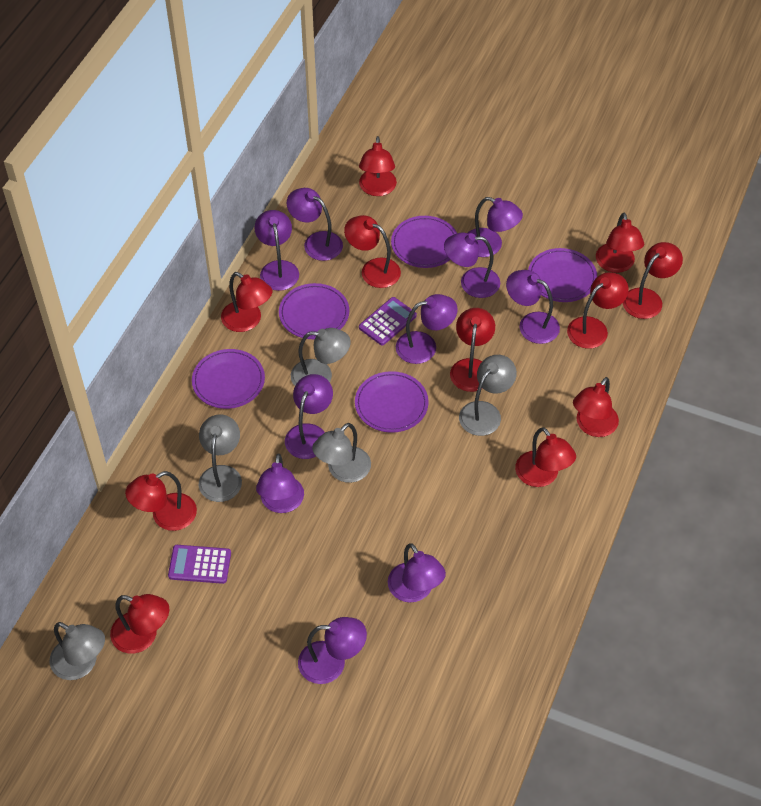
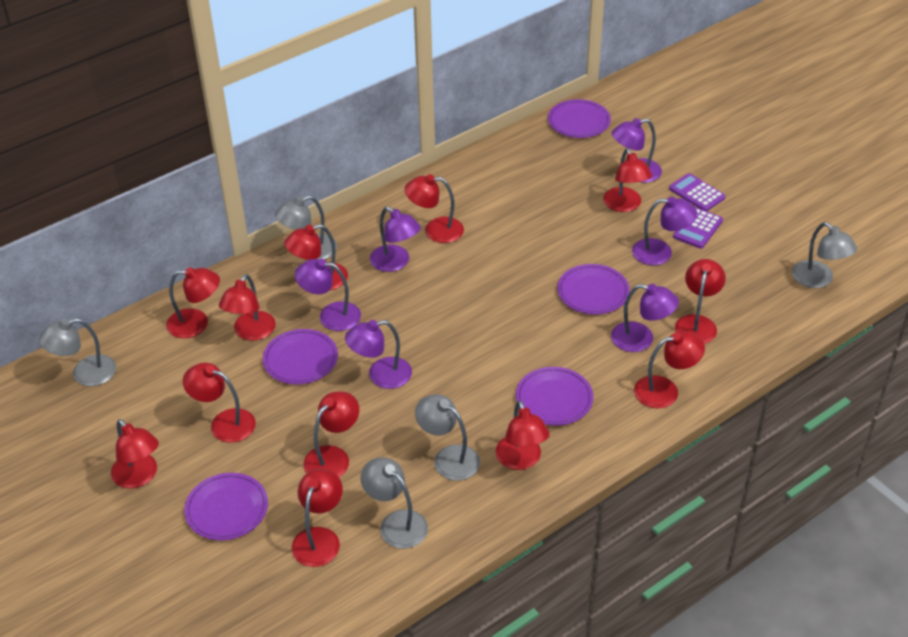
purple lamp: [255,210,299,291] [256,454,304,513] [285,374,333,459] [287,188,343,261] [298,617,367,684] [388,543,446,602] [396,294,458,364] [444,232,500,298] [468,197,523,257] [506,270,560,344] = 10 -> [295,259,361,331] [345,320,412,389] [370,207,421,272] [611,284,679,352] [612,118,662,183] [632,197,697,265] = 6
red lamp: [110,594,169,654] [125,471,197,531] [221,272,272,332] [344,215,401,288] [359,136,397,196] [450,308,495,392] [515,427,576,487] [567,272,629,349] [573,377,619,437] [596,213,644,273] [623,242,683,319] = 11 -> [111,419,159,489] [166,267,220,338] [183,363,256,443] [219,274,276,341] [284,224,348,290] [292,468,343,567] [303,391,359,477] [404,174,464,243] [495,400,550,470] [603,148,652,212] [634,331,705,408] [675,259,726,344] = 12

